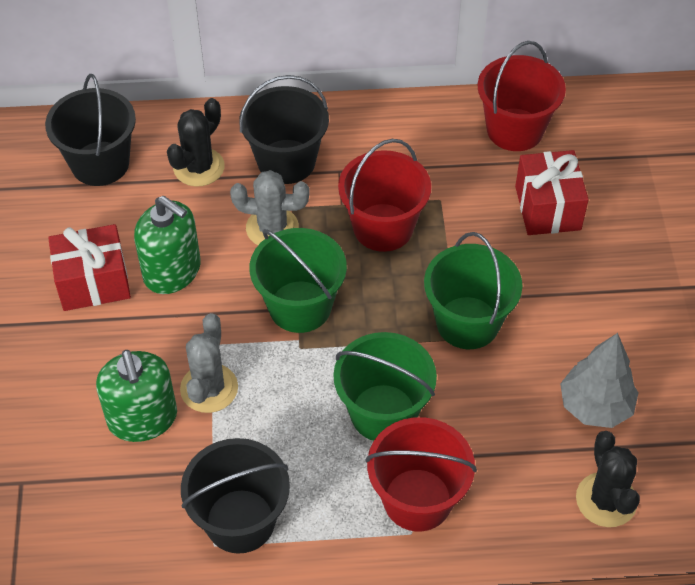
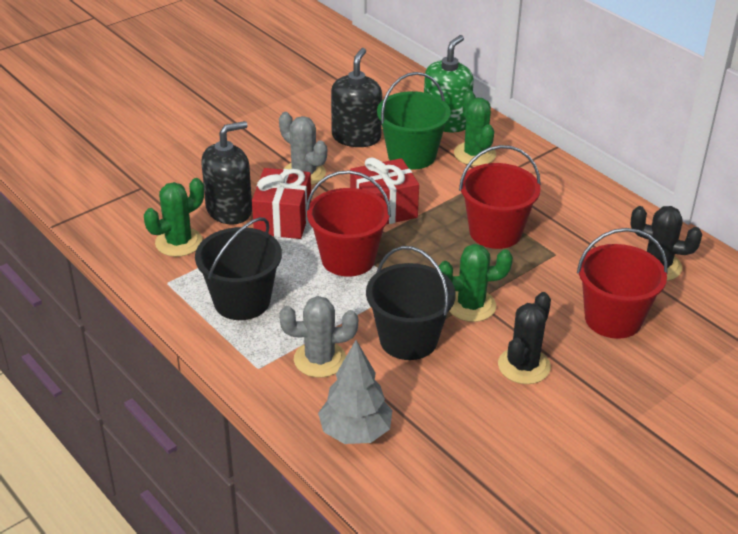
black bucket: [45,74,136,186] [181,438,290,554] [239,75,329,184] = 3 -> [195,217,282,320] [366,246,456,360] = 2
black soap dispenser: none = 0 -> [202,121,252,225] [331,48,382,147] = 2
green bucket: [250,228,347,333] [333,332,437,441] [424,232,523,349] = 3 -> [377,72,451,170] = 1
green cactus: none = 0 -> [144,178,204,257] [439,244,513,322] [454,90,496,166] = 3
green soap dispenser: [96,350,177,442] [134,196,201,294] = 2 -> [424,35,474,132] = 1

